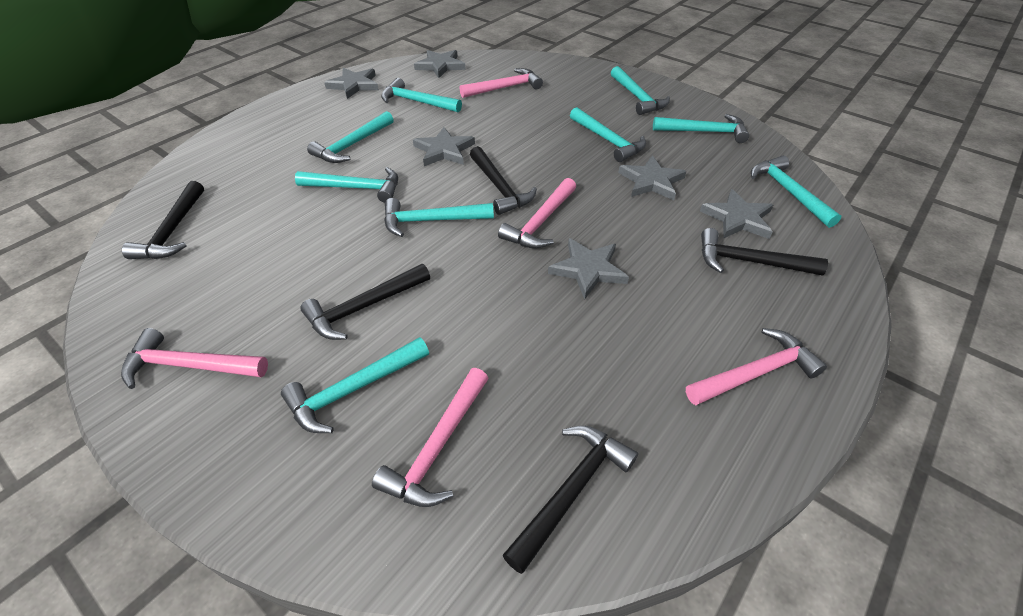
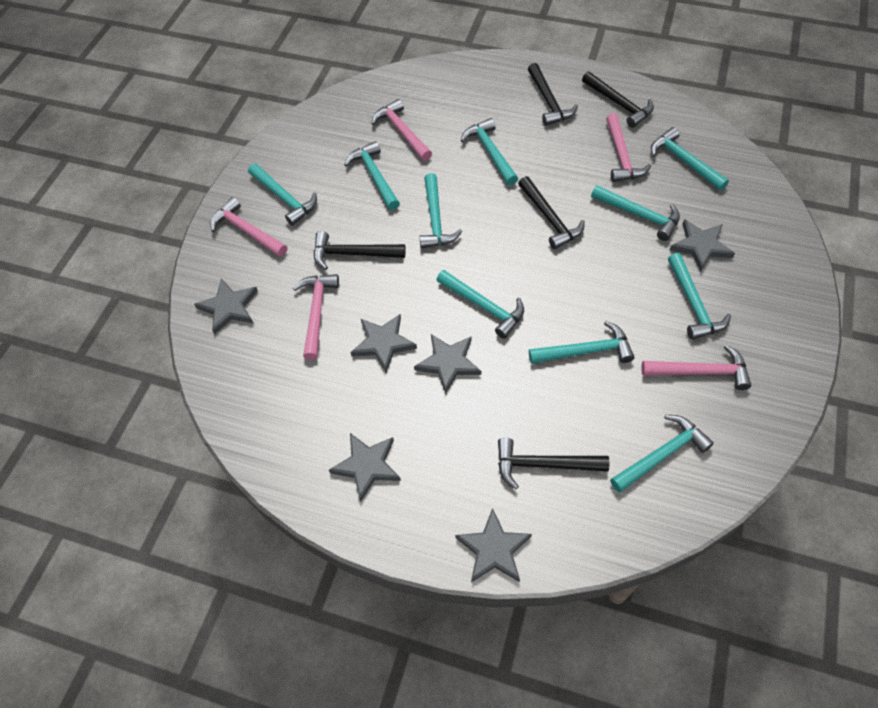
turquoise hammer: [281,337,429,433] [295,167,398,203] [307,111,394,163] [381,78,462,113] [384,198,494,237] [570,107,646,162] [611,66,670,115] [653,114,749,143] [751,156,841,228] = 9 -> [248,164,317,226] [344,141,400,210] [419,173,462,249] [437,270,524,339] [461,118,518,185] [529,321,635,364] [591,185,680,241] [610,415,714,492] [651,127,729,191] [668,253,731,340] = 10

